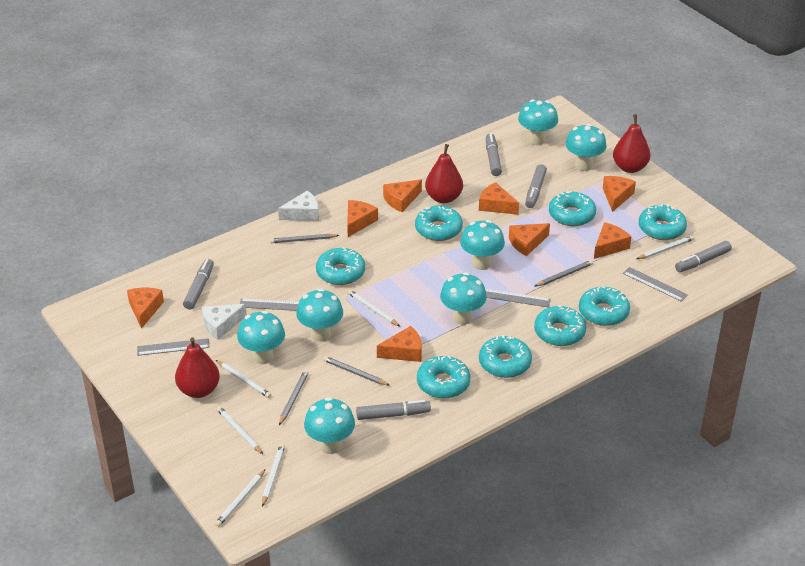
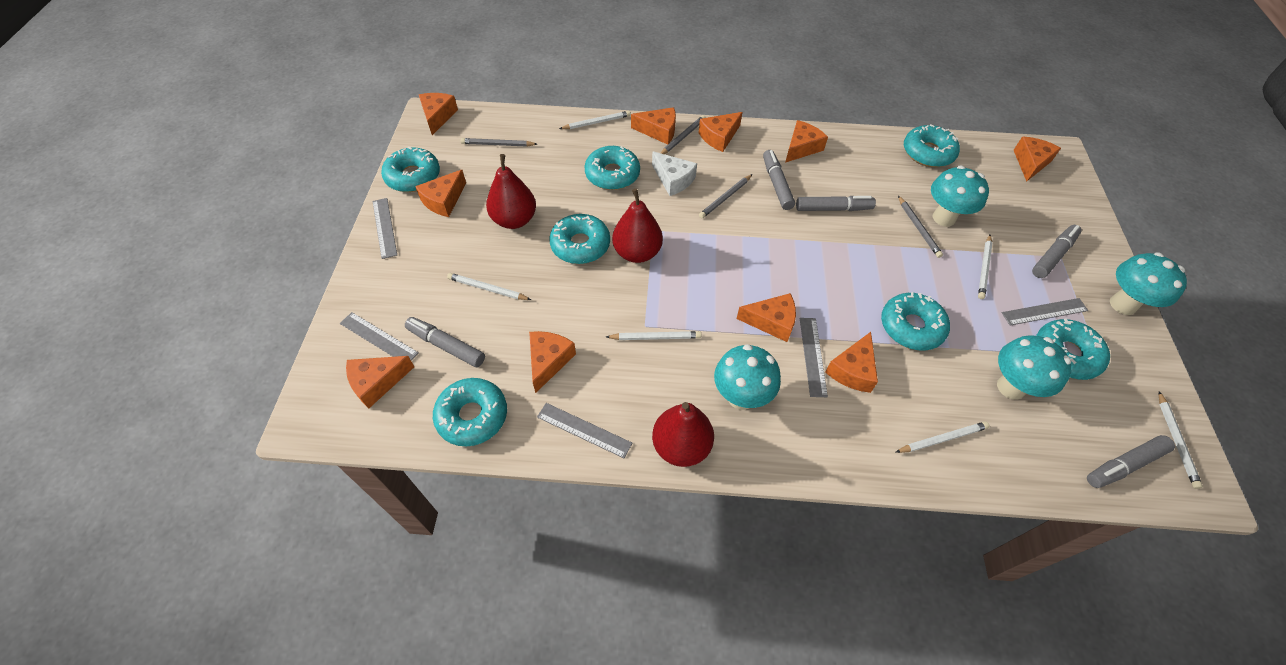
grey ruler: [137,338,210,356] [240,298,299,311] [485,289,551,307] [623,267,688,302] = 4 -> [340,312,418,361] [372,198,397,259] [537,403,632,458] [800,318,828,397] [1002,298,1088,326] = 5
orange cheese: [127,288,164,329] [347,200,378,237] [377,326,422,362] [383,179,422,212] [479,182,519,215] [509,223,550,256] [594,222,631,259] [603,176,636,212] = 8 -> [346,356,414,409] [415,170,466,217] [419,93,458,135] [529,331,576,393] [631,107,676,145] [699,112,742,152] [737,293,796,342] [785,120,828,163] [825,332,878,393] [1014,137,1061,182] = 10
turquoise donut: [316,247,365,285] [415,205,463,241] [417,356,470,399] [479,335,532,378] [534,305,586,346] [549,190,596,226] [579,286,630,326] [639,204,687,240] = 8 -> [381,147,440,192] [433,378,507,446] [549,214,610,264] [585,146,640,190] [881,292,950,351] [904,124,960,167] [1036,318,1110,380] = 7
turquoise mushroom: [237,311,285,364] [296,288,343,342] [304,397,355,454] [440,272,487,325] [460,220,505,270] [518,99,558,145] [565,124,606,171] = 7 -> [714,344,781,410] [931,165,989,227] [997,335,1071,400] [1110,252,1187,315] = 4
white cheese: [202,304,247,340] [278,190,319,221] = 2 -> [652,151,697,196] = 1

